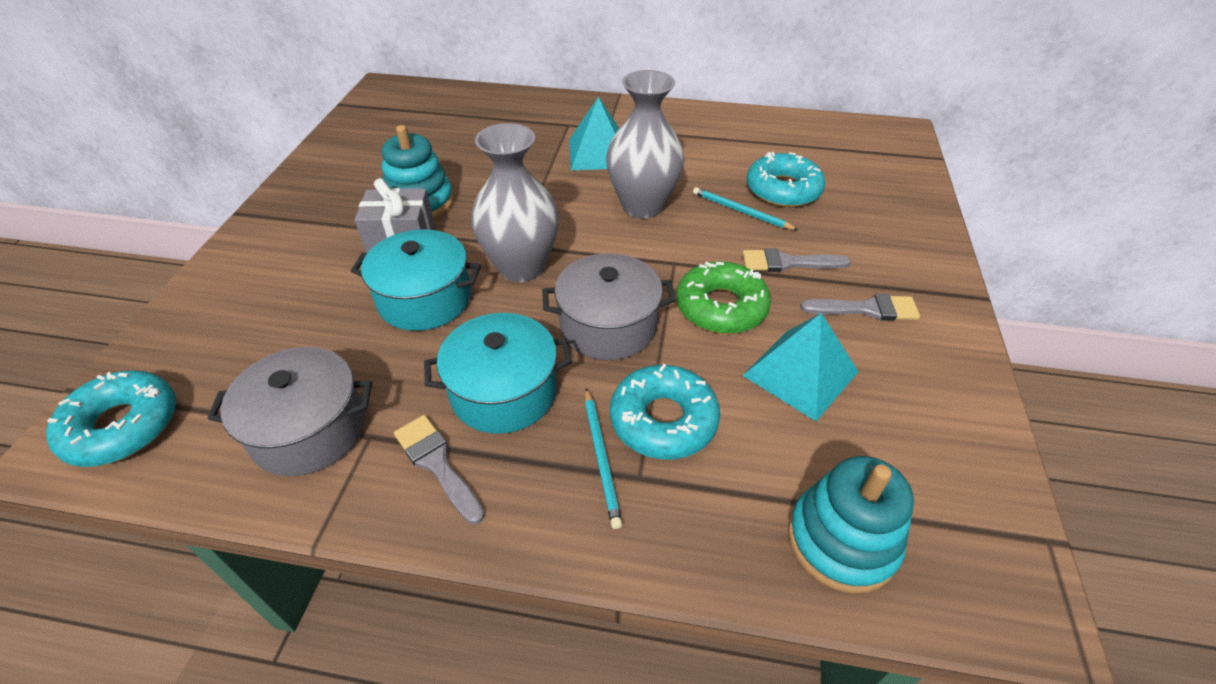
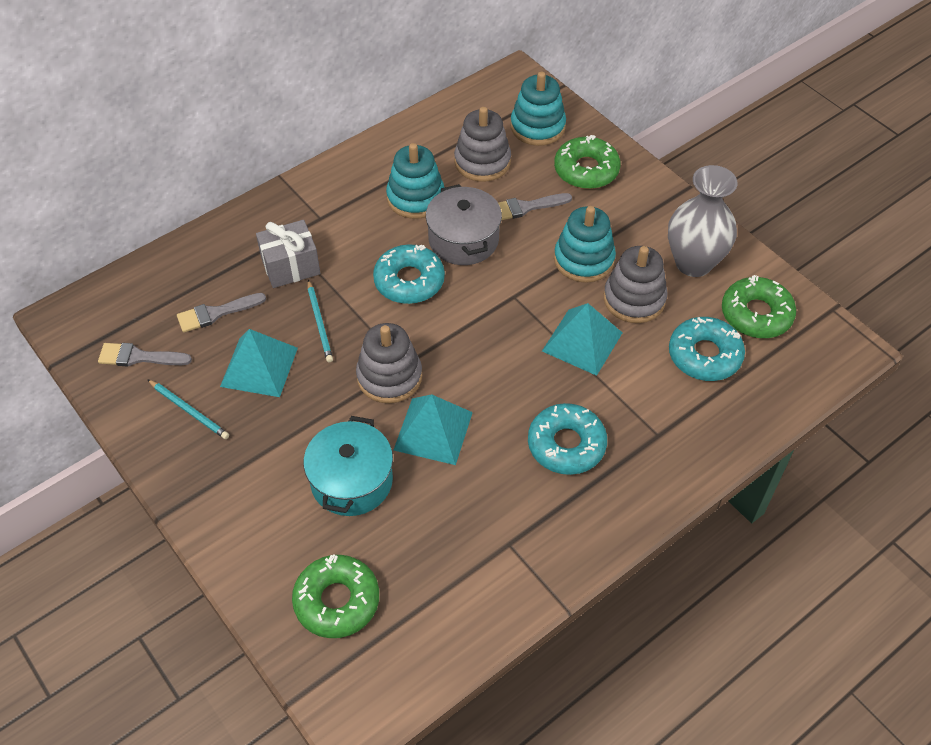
green donut: [676,261,771,334] = 1 -> [292,554,379,638] [554,135,621,189] [722,275,796,338] = 3
grey pot: [208,347,372,476] [542,253,676,360] = 2 -> [426,184,502,265] = 1
grey stacking toy: none = 0 -> [356,323,422,403] [454,107,511,182] [604,246,667,323] = 3
grey vase: [471,123,559,282] [606,70,684,218] = 2 -> [668,165,737,277] = 1
turquoise pot: [351,229,481,331] [424,313,572,434] = 2 -> [303,416,393,516] = 1
turquoise pyramid: [569,97,619,170] [742,313,859,421] = 2 -> [220,329,298,397] [394,394,473,465] [542,303,622,376] = 3
turquoise stacking toy: [382,125,454,219] [788,456,914,593] = 2 -> [386,143,445,219] [510,72,566,146] [554,206,616,283] = 3

